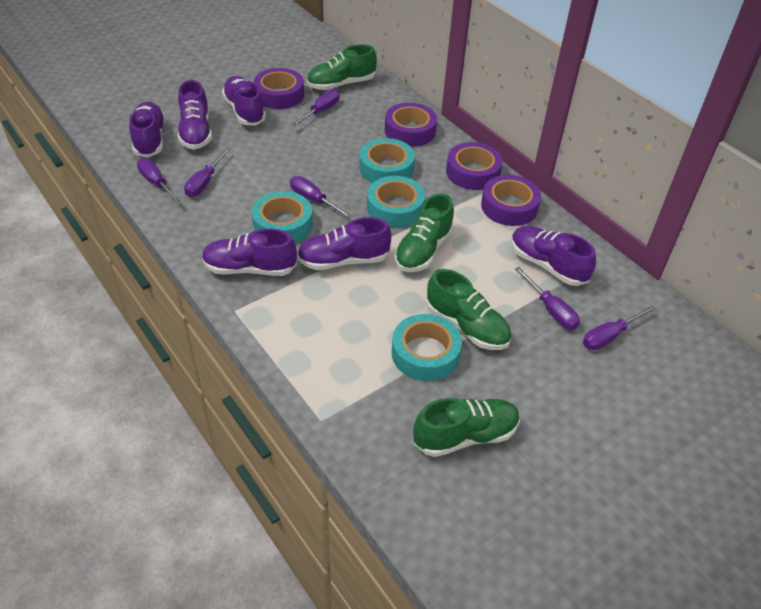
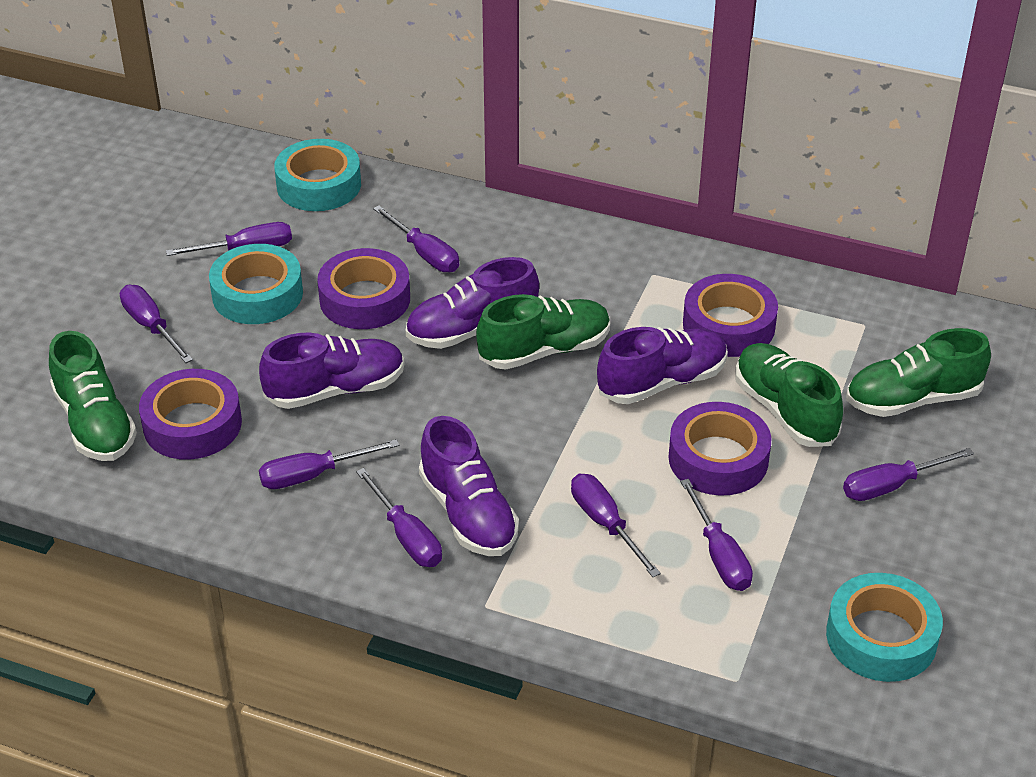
purple screwdriver: [137,158,182,205] [184,147,231,197] [290,176,353,219] [291,89,340,127] [515,267,580,329] [583,305,656,350] = 6 -> [120,285,193,363] [166,222,292,256] [259,439,400,489] [356,468,442,567] [373,205,459,272] [571,473,661,577] [680,479,753,591] [843,448,974,501] = 8
purple shoe: [129,102,166,157] [178,80,212,150] [202,228,297,276] [222,76,266,125] [297,217,391,270] [511,226,596,286] = 6 -> [259,333,405,409] [406,257,539,349] [419,416,519,556] [597,327,728,404] = 4
turquoise tape: [252,191,313,243] [360,138,415,183] [367,176,425,227] [391,314,462,381] = 4 -> [209,244,303,324] [274,139,361,211] [826,573,943,682] = 3

